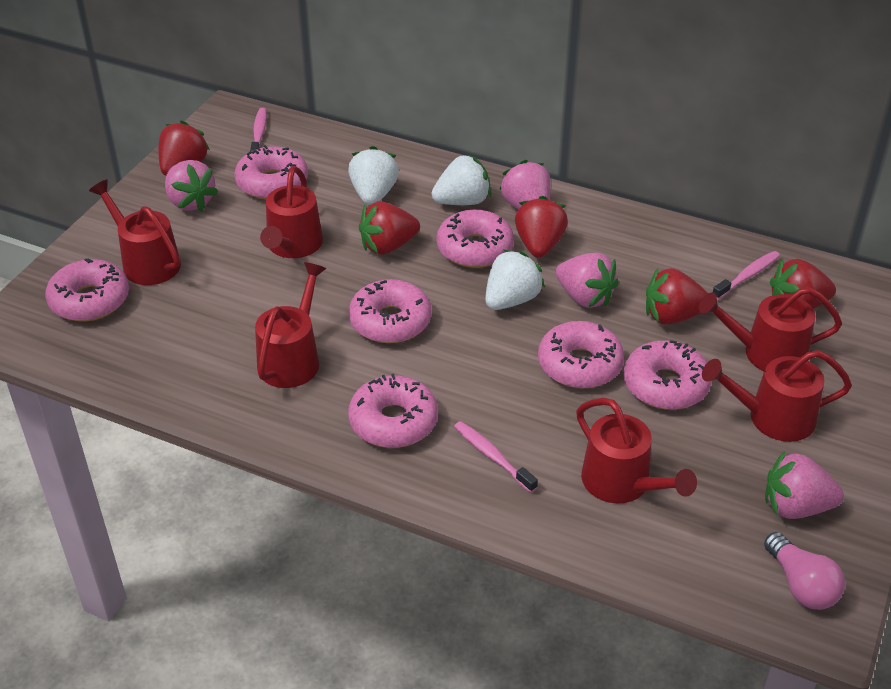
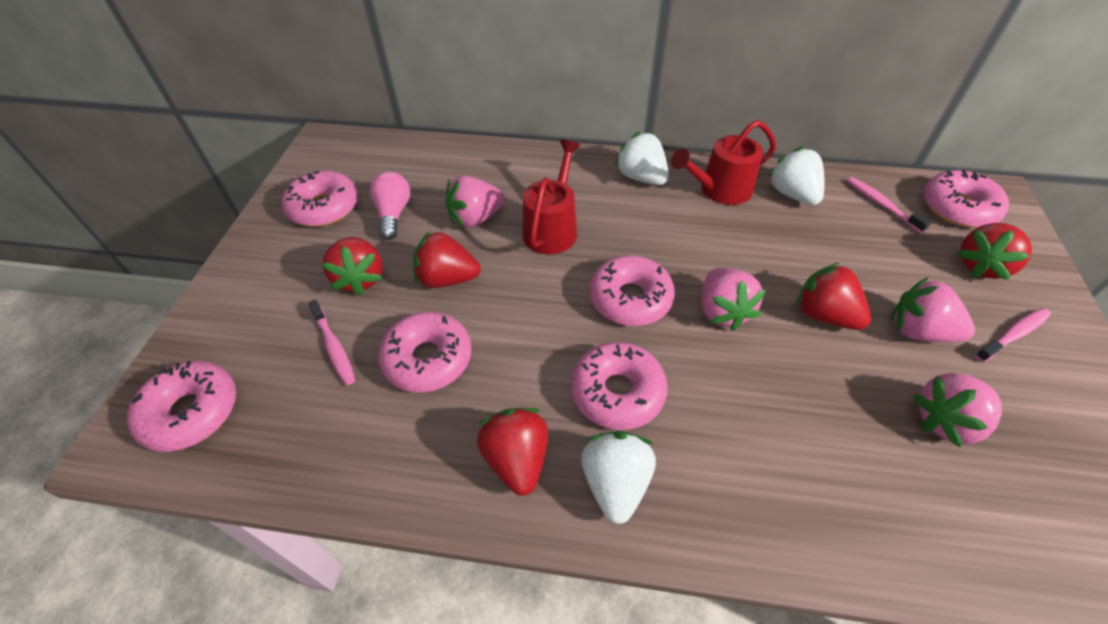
pink donut: [45,258,129,321] [234,145,308,200] [348,374,438,448] [349,279,431,343] [436,210,514,268] [538,321,624,388] [623,340,711,410] = 7 -> [127,361,236,452] [282,170,358,227] [378,312,472,392] [571,342,668,430] [590,256,675,326] [923,170,1009,228] = 6
red watering can: [89,180,181,285] [255,262,326,388] [260,166,323,258] [576,398,697,504] [698,287,842,371] [702,350,852,442] = 6 -> [523,140,580,254] [671,120,776,205] = 2

